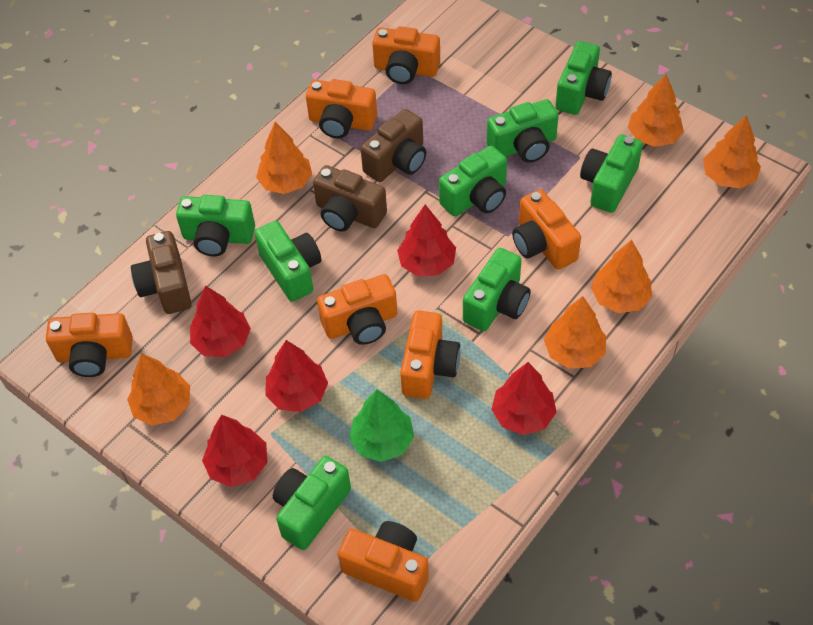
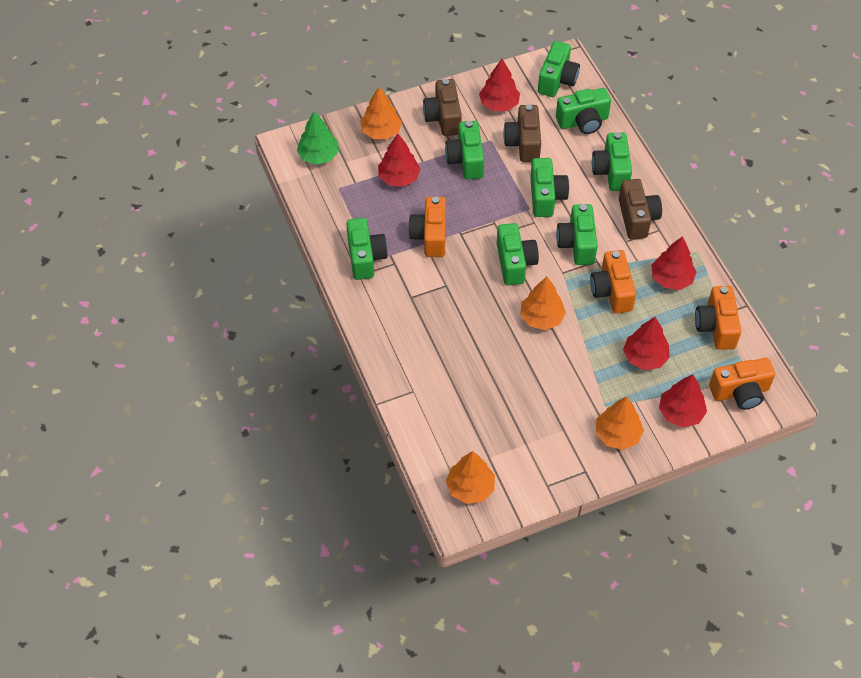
orange camera: [46,313,133,377] [306,79,377,138] [317,274,398,345] [338,521,429,602] [372,26,440,84] [400,311,460,399] [512,189,581,270] = 7 -> [408,197,446,257] [590,250,636,313] [695,286,741,350] [709,358,775,410] = 4
orange tree: [127,353,190,426] [256,122,312,194] [544,296,606,369] [591,240,652,313] [628,74,684,147] [703,115,761,189] = 6 -> [360,86,402,139] [446,451,495,504] [520,277,566,330] [596,396,644,450] = 4

